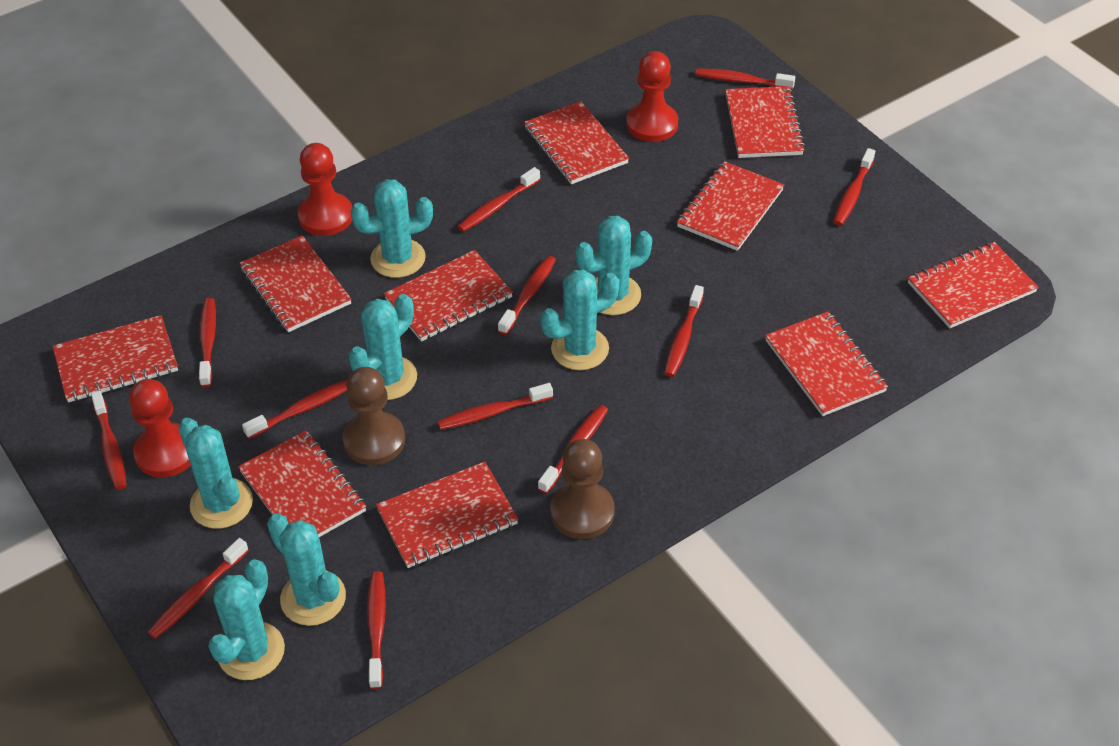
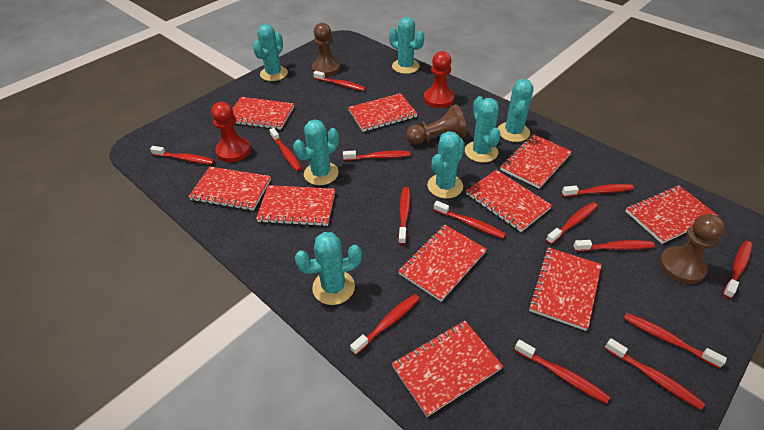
brown pawn: [343,367,405,465] [550,439,615,539] = 2 -> [312,23,340,76] [406,104,467,145] [659,214,725,284] = 3
red pawn: [129,379,191,478] [298,143,352,236] [626,51,678,142] = 3 -> [211,102,251,162] [424,51,454,108] = 2
red toothbrush: [91,391,127,490] [148,538,249,639] [199,298,216,387] [242,380,347,439] [367,571,386,689] [438,383,553,430] [457,167,540,232] [498,256,556,335] [538,405,608,494] [664,285,704,377] [695,69,795,90] [833,148,875,226] = 12 -> [150,146,215,164] [269,128,302,172] [313,71,366,91] [343,150,410,161] [350,294,420,355] [398,187,410,245] [434,201,506,239] [515,340,610,404] [546,202,598,244] [562,184,634,197] [573,240,655,252] [605,338,705,410] [623,313,727,368] [723,241,752,299] = 14

